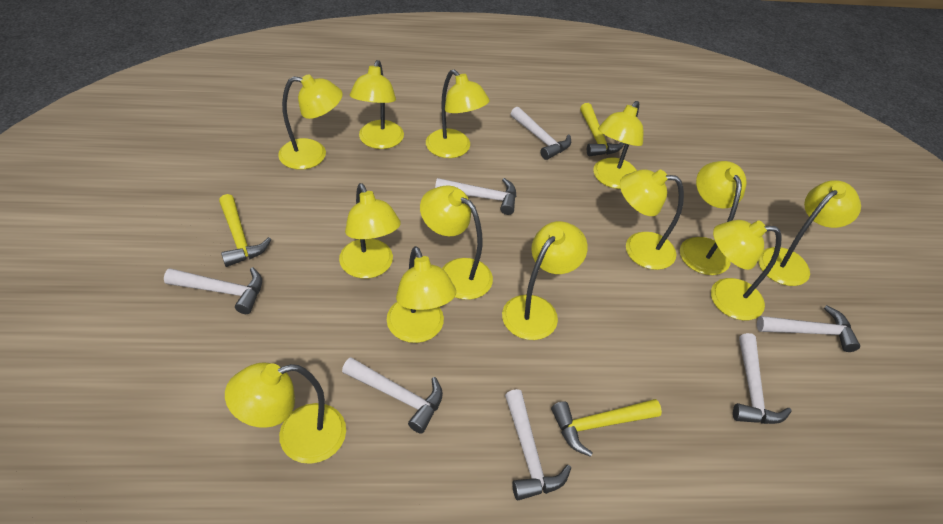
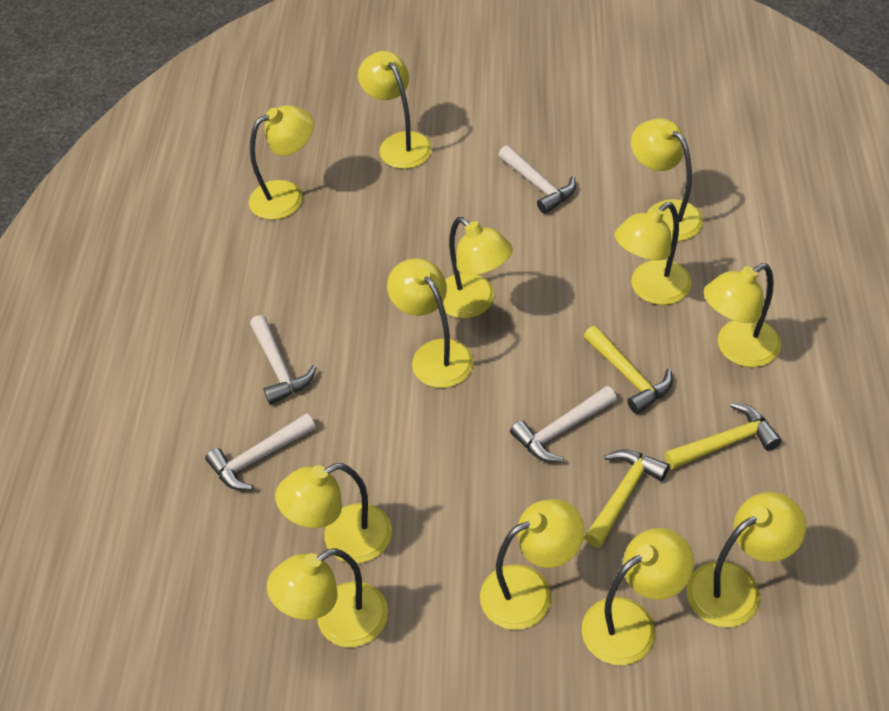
white hammer: [164,267,262,314] [342,357,443,433] [435,178,516,215] [505,389,571,500] [511,107,571,160] [733,333,792,424] [757,305,860,352] = 7 -> [205,413,316,490] [250,315,317,404] [498,145,576,214] [510,386,617,462] = 4
yellow lamp: [225,362,346,464] [278,74,343,170] [339,183,401,278] [350,60,404,149] [387,246,456,343] [420,186,493,300] [426,70,490,158] [502,221,588,340] [593,101,643,189] [620,169,684,270] [680,161,746,275] [711,220,782,320] [758,180,861,286] = 13 -> [249,105,314,220] [267,548,388,647] [275,463,392,563] [358,51,432,169] [387,259,474,388] [443,217,513,318] [480,499,584,630] [582,528,694,665] [615,202,692,305] [631,118,703,241] [687,492,806,627] [704,263,781,367] = 12

